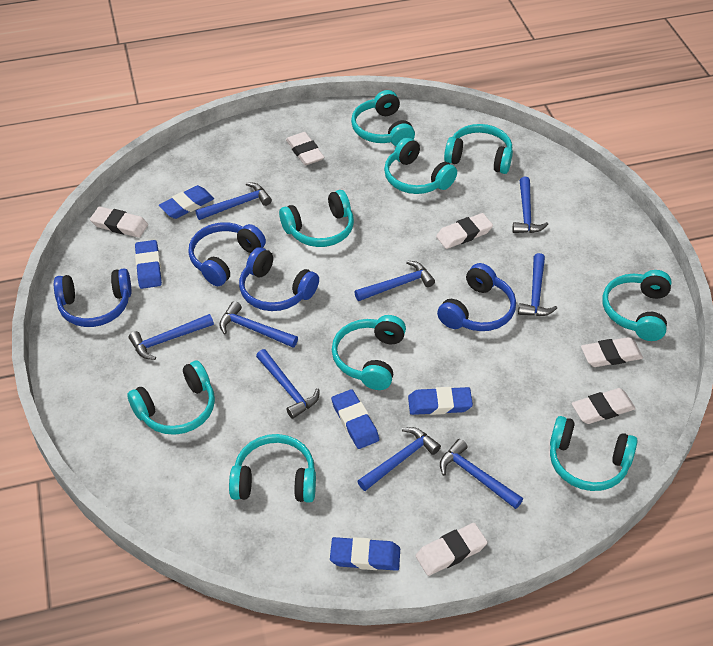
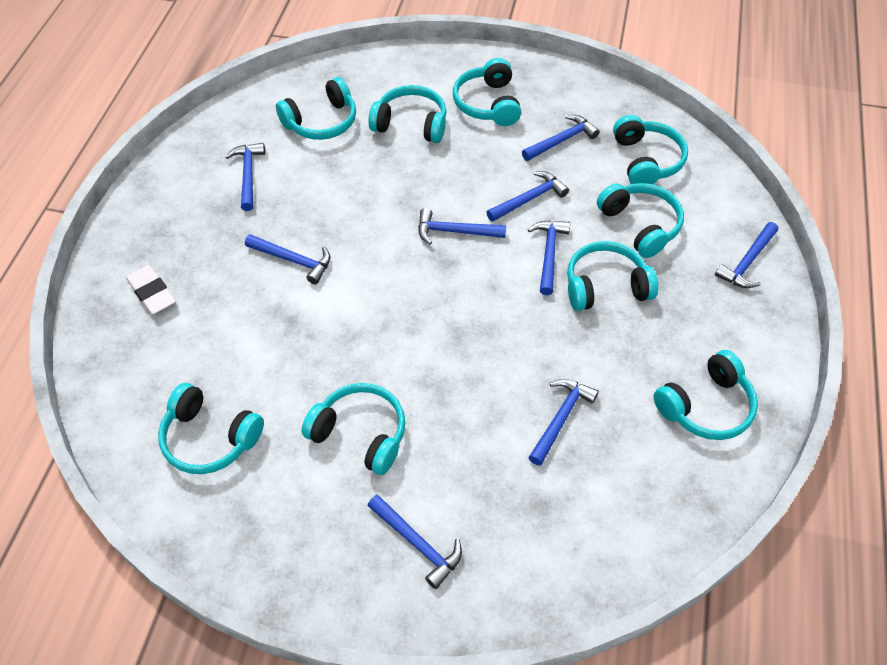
blue eraser: [135,240,162,289] [159,185,214,219] [330,537,400,571] [331,389,379,449] [408,387,473,415] = 5 -> none = 0
blue headphones: [54,269,131,327] [188,222,266,286] [239,247,319,311] [437,263,516,331] = 4 -> none = 0
white eraser: [90,206,148,238] [286,132,324,165] [415,523,488,576] [436,213,493,249] [572,388,636,424] [581,337,643,367] = 6 -> [126,265,176,315] = 1

